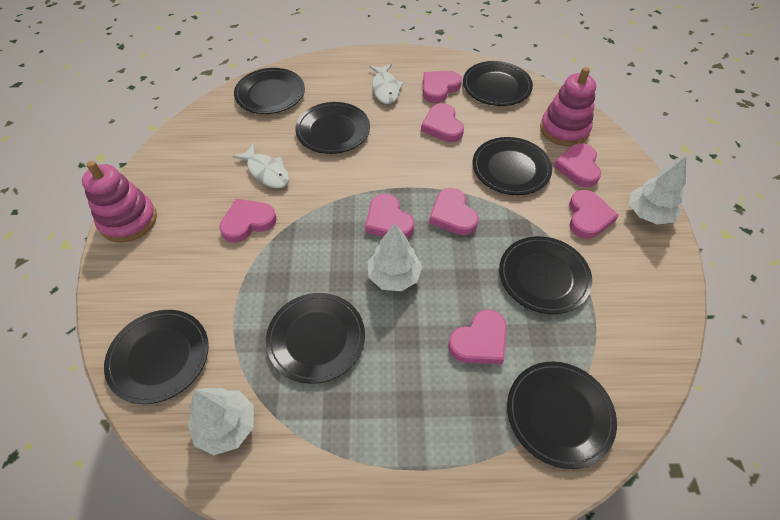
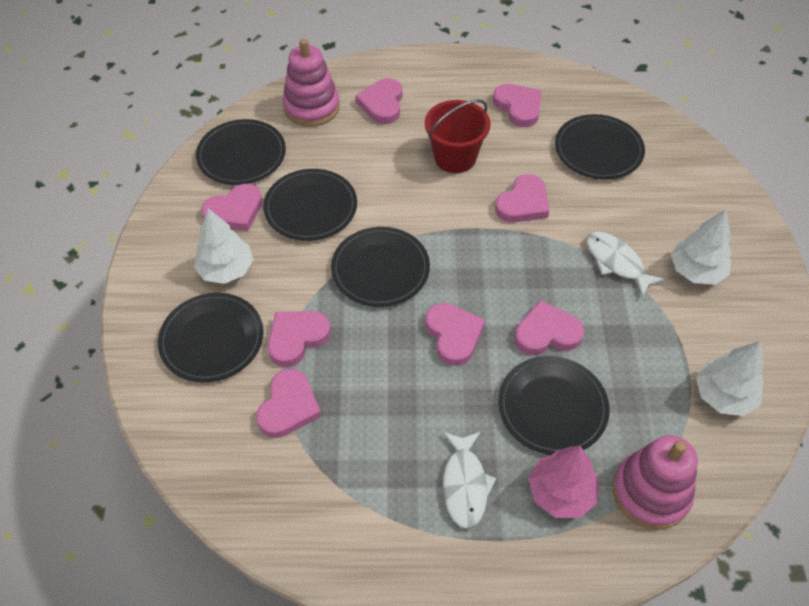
black plate: [104,310,209,404] [234,68,305,114] [266,293,365,383] [295,102,370,154] [463,61,533,106] [473,137,552,195] [499,236,592,314] [507,362,617,469] = 8 -> [158,293,263,382] [196,119,286,185] [263,169,357,241] [331,227,430,307] [498,356,610,455] [555,114,645,179] = 6
pink tree: none = 0 -> [529,446,599,518] = 1
red bucket: none = 0 -> [425,99,491,173] = 1

